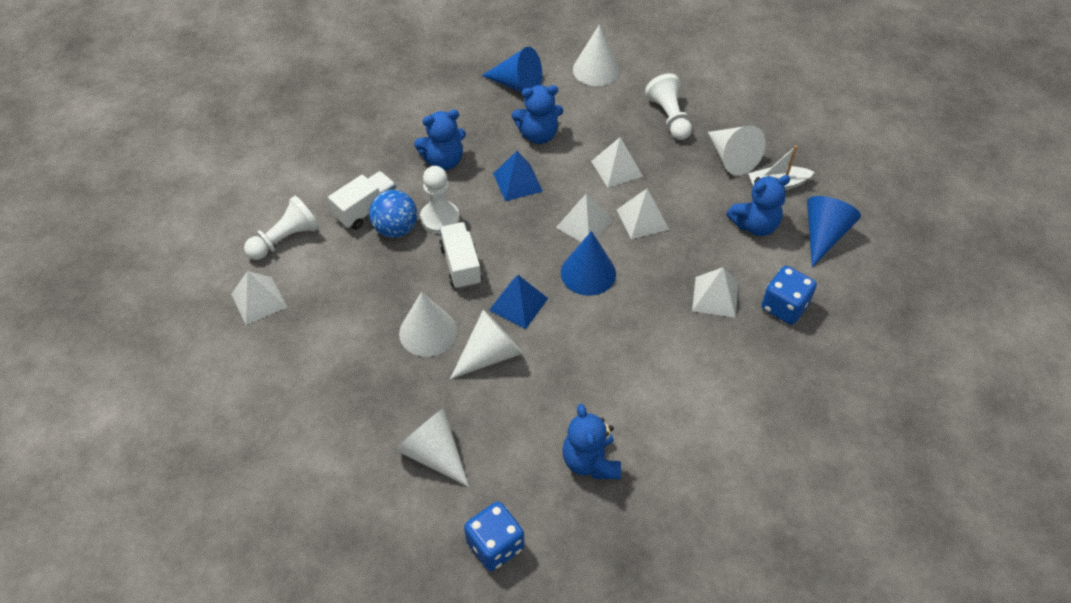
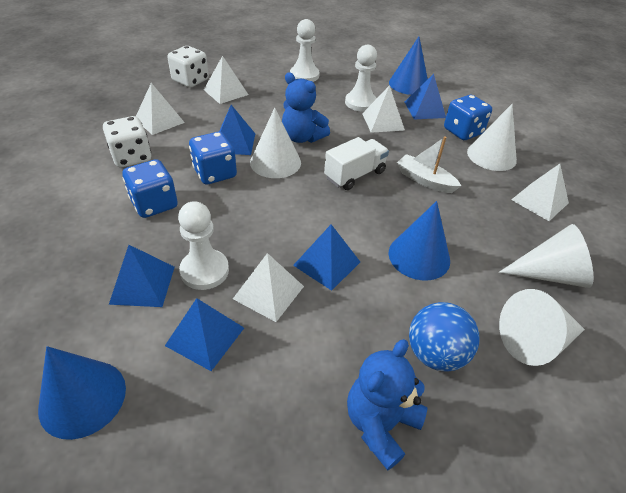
blue dice: [464,501,524,571] [761,266,817,325] = 2 -> [122,159,178,218] [189,132,237,185] [444,95,492,140] = 3
blue pyramid: [489,275,548,329] [493,151,543,201] = 2 -> [109,245,175,307] [165,298,244,371] [219,105,255,155] [293,224,360,291] [405,74,446,119] = 5
blue teddy bear: [414,110,466,170] [512,85,563,144] [562,404,621,479] [726,175,790,236] = 4 -> [282,72,330,143] [347,339,428,470] = 2
white cone: [395,408,469,487] [399,292,457,357] [450,309,523,379] [573,25,620,86] [708,126,765,176] = 5 -> [250,108,301,178] [467,104,517,171] [499,224,593,288] [499,289,585,366] = 4
white dice: none = 0 -> [103,116,151,167] [167,46,209,87] = 2
white truck: [328,171,396,230] [439,222,482,289] = 2 -> [324,137,389,190] = 1

